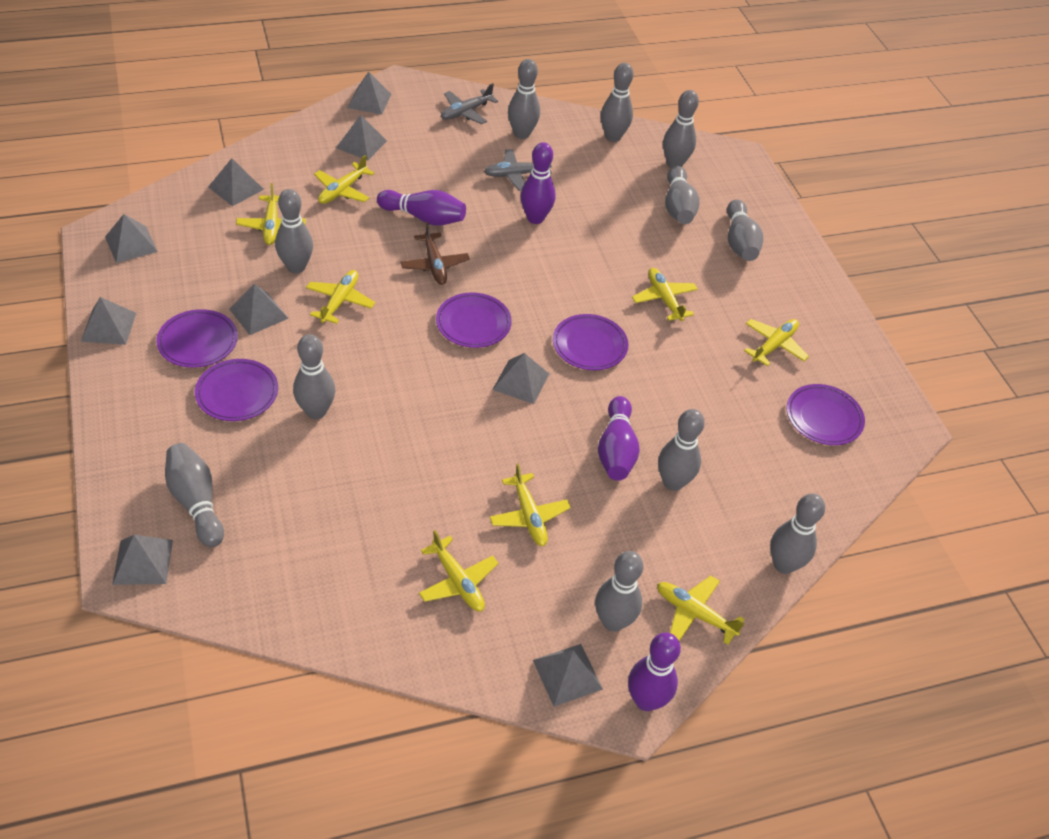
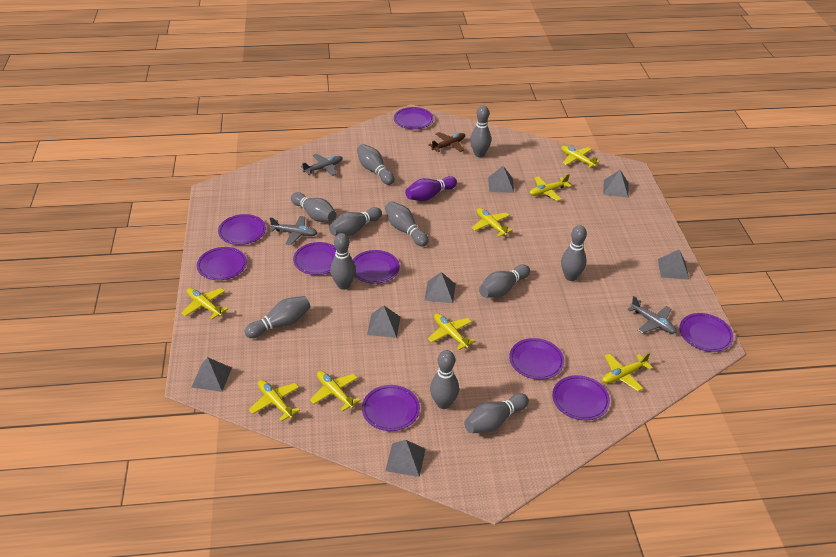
grey plane: [441,83,498,124] [484,149,552,191] = 2 -> [270,216,317,245] [301,154,343,176] [627,296,677,334] = 3
grey pyramid: [81,297,136,345] [105,214,158,263] [112,535,173,585] [208,158,264,206] [229,284,289,335] [336,115,387,160] [347,71,391,115] [492,353,549,404] [533,644,603,707] = 9 -> [191,357,232,392] [367,306,400,338] [385,440,425,477] [424,272,456,303] [488,166,514,193] [603,170,629,198] [658,250,689,279] = 7
purple bowling pin: [377,190,466,226] [521,142,555,224] [598,396,640,481] [628,632,681,711] = 4 -> [405,176,457,201] = 1
purple plate: [156,309,238,368] [195,359,278,421] [436,292,512,348] [553,314,628,370] [786,384,865,445] = 5 -> [197,247,247,280] [218,214,266,245] [293,242,336,275] [353,250,400,284] [362,385,420,431] [394,107,434,129] [509,338,564,380] [552,375,610,420] [679,313,734,352] = 9

